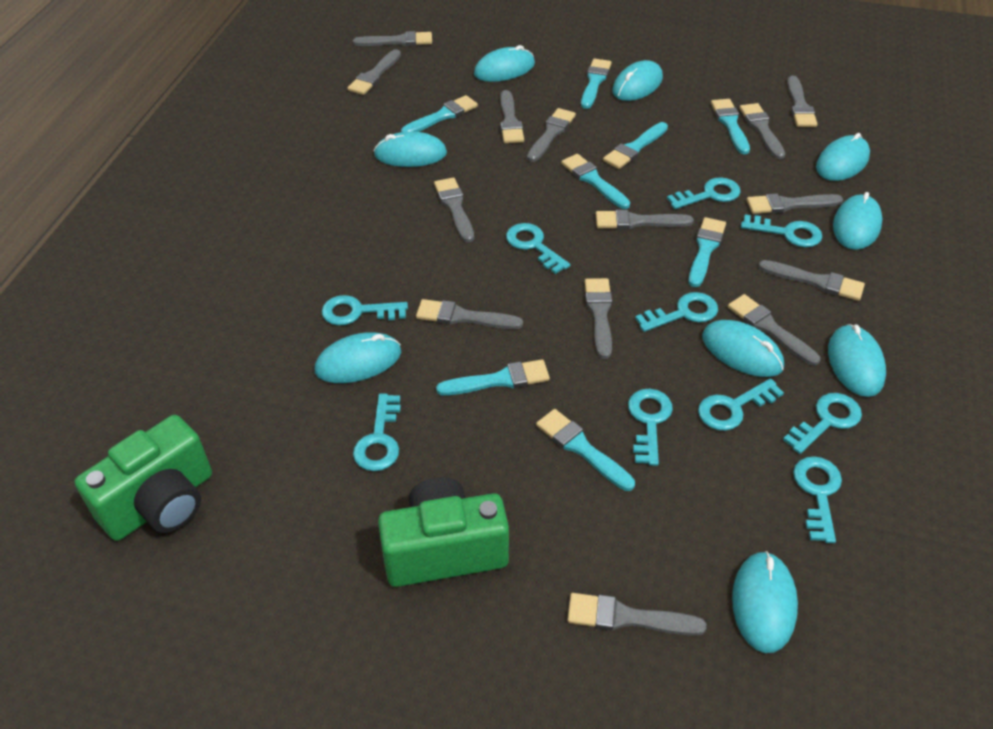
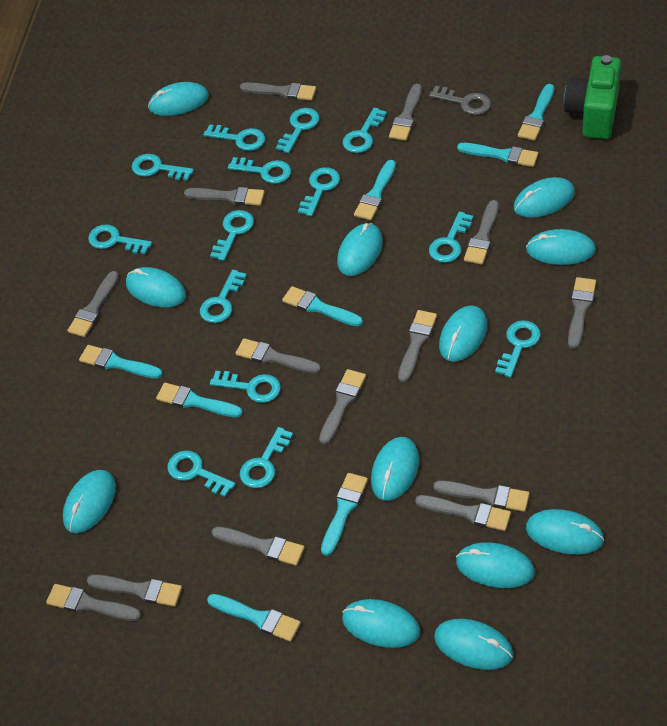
green camera: [75,415,212,541] [378,477,509,587] = 2 -> [564,55,621,139] = 1
grey key: none = 0 -> [429,86,491,115] = 1
turquoise key: [322,295,408,326] [353,393,401,471] [506,223,570,274] [628,389,673,466] [635,292,718,332] [667,177,741,209] [698,378,784,431] [741,214,822,247] [783,393,862,454] [793,456,842,543] = 10 -> [88,224,152,254] [132,154,194,181] [167,450,235,497] [200,270,247,323] [203,124,265,151] [210,210,254,261] [210,371,281,403] [228,157,291,184] [240,427,293,488] [276,108,320,153] [298,167,340,216] [343,108,387,153] [429,211,473,263] [495,320,541,378] = 14
turquoise mouse: [314,332,401,383] [374,131,447,167] [474,45,535,82] [612,60,663,101] [702,320,784,377] [732,551,798,653] [816,133,870,181] [828,324,886,397] [833,192,882,250] = 9 -> [63,470,116,533] [126,267,186,308] [148,82,209,116] [337,223,383,276] [342,599,420,648] [371,437,419,501] [434,619,513,670] [439,305,487,362] [456,542,535,588] [513,177,575,218] [526,229,596,265] [526,509,604,554] = 12

